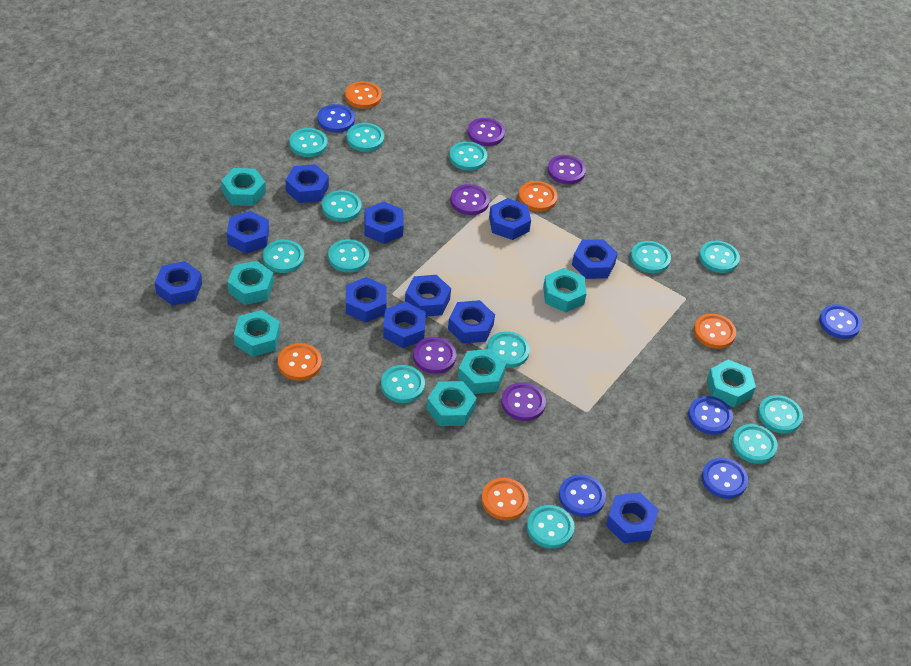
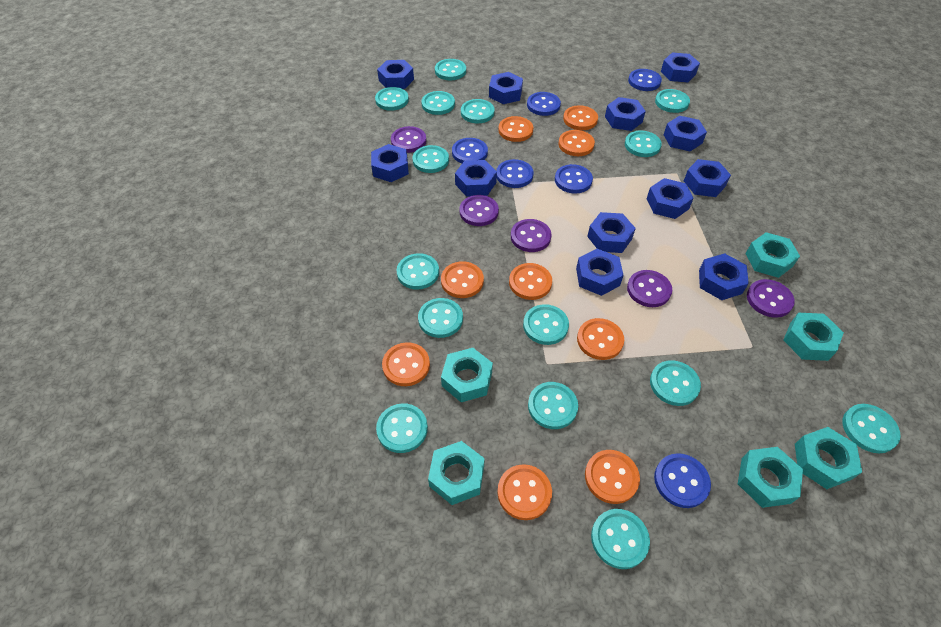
blue button: [318,104,355,133] [559,475,606,517] [688,396,733,435] [702,458,748,499] [819,304,862,339] = 5 -> [452,138,488,163] [496,159,534,188] [527,92,561,116] [555,164,593,194] [628,69,662,91] [654,453,711,508] = 6
blue nut: [155,261,202,306] [227,211,269,254] [286,164,329,203] [346,277,387,322] [364,202,404,244] [383,302,426,348] [405,275,451,316] [448,300,495,344] [489,198,531,240] [572,239,618,279] [606,492,659,543] = 11 -> [371,144,409,182] [377,60,414,89] [455,160,497,197] [489,72,523,104] [576,249,624,296] [587,212,636,253] [605,97,646,131] [647,178,694,219] [661,52,700,82] [664,116,707,151] [684,159,731,197] [699,253,749,300] = 12
orange button: [278,343,322,381] [345,81,382,109] [481,478,529,520] [518,181,558,212] [694,314,736,349] = 5 -> [382,342,430,386] [441,261,484,298] [497,464,552,520] [498,116,533,142] [509,263,552,300] [559,130,595,156] [563,105,598,130] [577,318,624,360] [585,450,640,504] = 9
turquoise button: [263,240,304,273] [289,128,328,157] [322,190,362,222] [328,239,369,273] [347,123,384,152] [381,365,425,403] [449,141,487,171] [487,331,530,368] [527,505,575,549] [631,241,671,274] [699,241,740,273] [732,424,778,464] [758,395,803,434] = 13 -> [375,87,409,111] [376,403,428,453] [396,253,439,290] [413,145,449,173] [418,298,463,338] [421,91,455,115] [435,59,466,80] [461,99,494,123] [523,304,569,345] [528,382,578,429] [591,509,650,569] [625,131,662,157] [650,360,701,406] [655,89,690,113] [842,404,901,453] = 15
turquoise nut: [221,168,266,206] [228,261,274,305] [234,310,280,357] [426,381,477,426] [458,349,506,394] [543,268,587,312] [707,360,756,407] = 7 -> [428,441,485,505] [441,348,493,402] [738,447,803,508] [745,232,800,278] [784,313,844,361] [795,427,862,489] = 6

